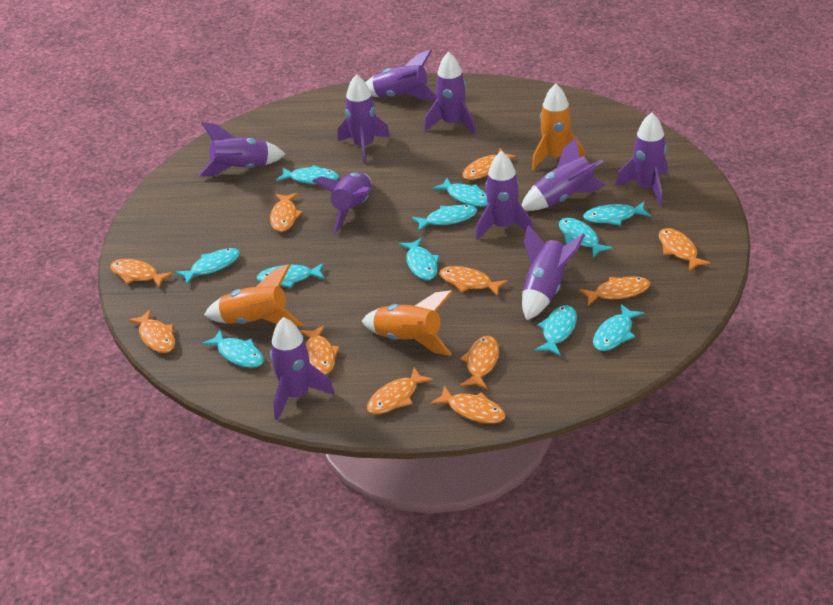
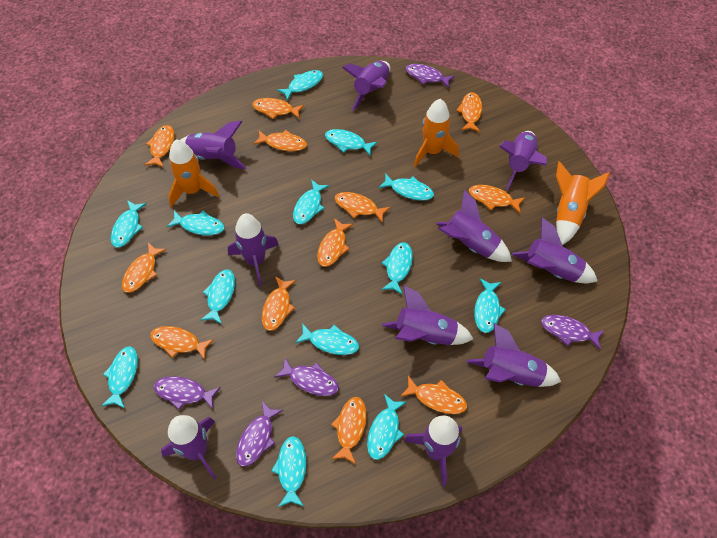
orange fish: [110,259,173,287] [128,309,175,353] [270,193,303,232] [299,325,340,375] [367,367,433,414] [430,386,506,424] [439,266,508,297] [460,336,499,390] [463,148,516,180] [579,277,650,306] [659,228,711,271] = 11 -> [122,242,167,293] [145,125,174,167] [150,326,214,360] [252,98,304,119] [253,130,307,151] [262,276,296,331] [317,218,353,267] [331,397,367,464] [335,192,390,223] [400,376,467,414] [456,92,482,132] [469,185,525,213] = 12
purple fish: none = 0 -> [154,376,221,410] [236,401,283,467] [274,357,339,396] [405,64,455,88] [541,315,605,350] = 5
turquoise fish: [175,248,240,284] [201,329,264,368] [257,263,325,288] [276,165,339,184] [399,238,439,280] [412,205,477,231] [432,178,488,207] [534,305,577,356] [559,218,613,258] [583,202,651,226] [593,304,644,351] = 11 -> [101,346,138,408] [111,200,147,248] [167,211,224,235] [200,269,235,324] [271,436,306,507] [277,70,323,101] [293,179,330,224] [295,323,359,355] [325,129,378,156] [367,394,407,460] [378,173,434,201] [381,242,413,295] [474,279,506,333] = 13

